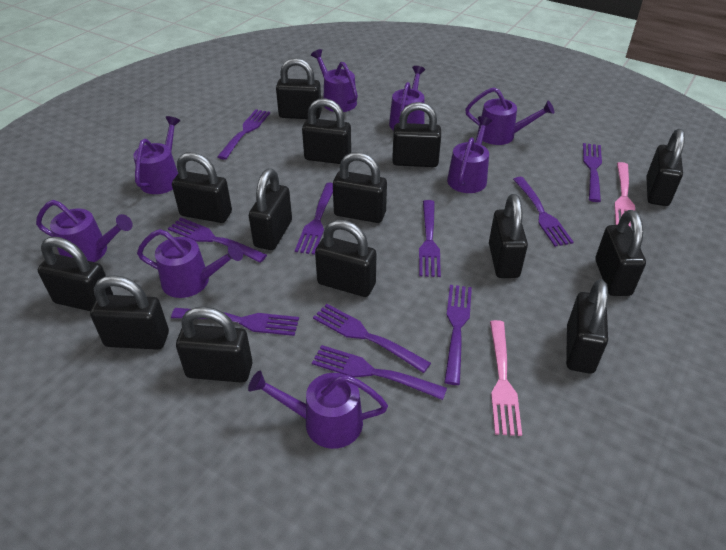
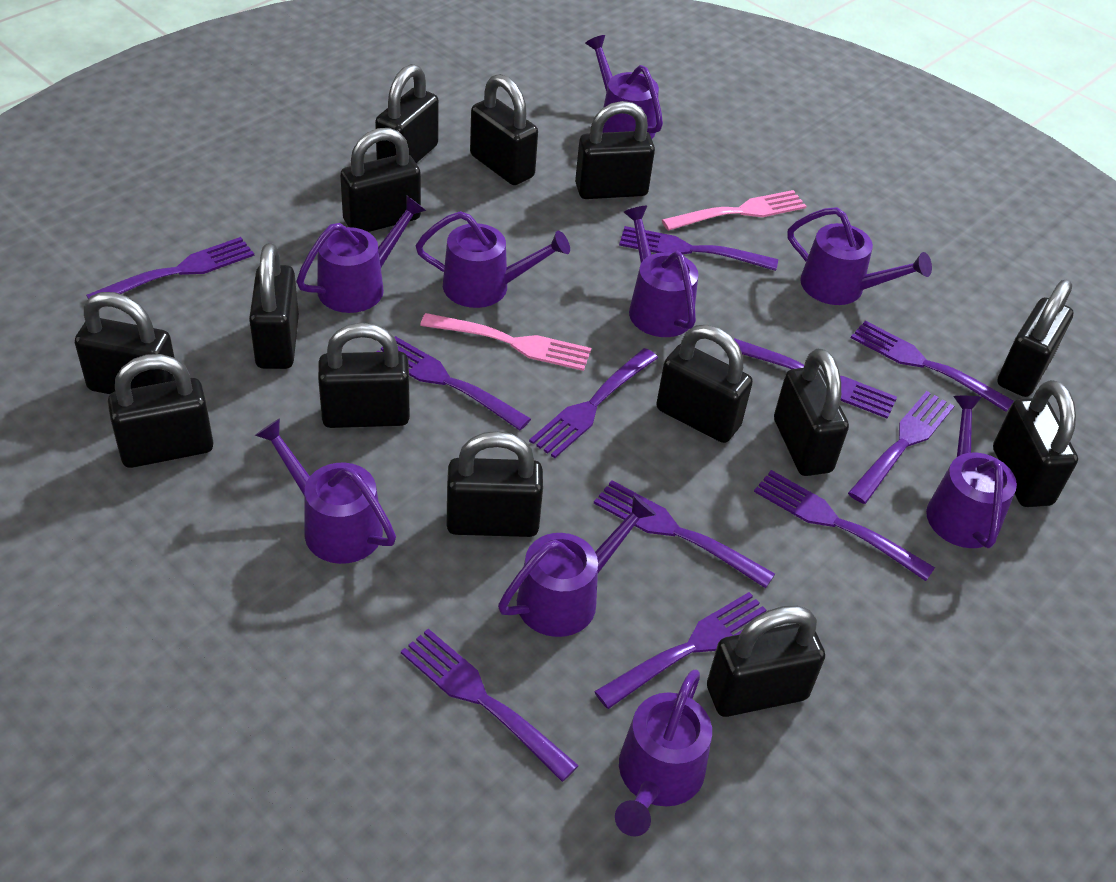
purple fork: [168,218,267,263] [171,308,299,336] [217,109,270,160] [295,183,333,255] [312,345,447,400] [313,304,431,373] [419,200,441,277] [444,285,472,385] [513,177,574,247] [583,143,602,202] = 10 -> [86,237,254,299] [377,336,531,430] [401,629,579,782] [529,348,658,458] [594,480,775,588] [594,592,766,709] [619,226,778,271] [734,338,897,419] [754,470,935,581] [848,391,954,504] [851,321,1014,412] = 11
purple watering can: [36,200,133,262] [133,116,181,194] [137,229,243,298] [248,371,388,449] [311,49,358,112] [389,66,425,130] [447,116,492,193] [465,87,554,145] = 8 -> [255,418,396,564] [296,195,427,313] [416,211,570,308] [498,494,656,637] [585,35,663,139] [615,669,712,836] [623,206,698,337] [788,207,932,305] [926,396,1017,548] = 9

